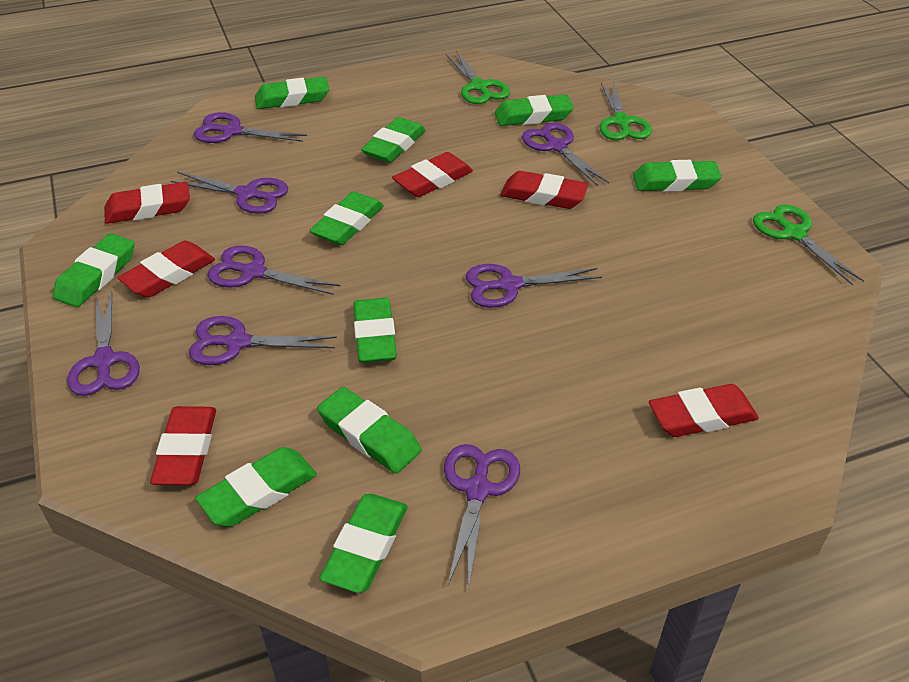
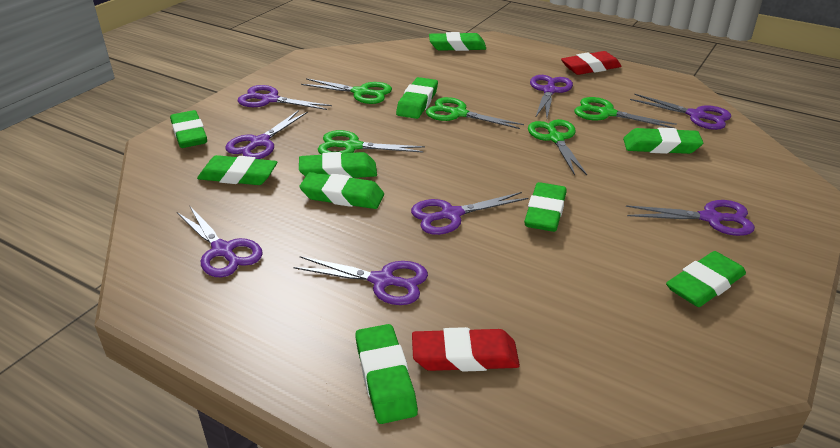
green scissors: [446,50,510,104] [599,81,652,140] [753,205,864,285] = 3 -> [301,78,392,104] [318,130,425,155] [426,97,524,129] [528,119,587,175] [574,97,677,128] = 5
red eraser: [104,182,190,224] [117,241,215,298] [150,406,216,485] [392,152,473,197] [500,171,589,209] [649,384,759,437] = 6 -> [412,327,520,372] [561,51,621,75] = 2

